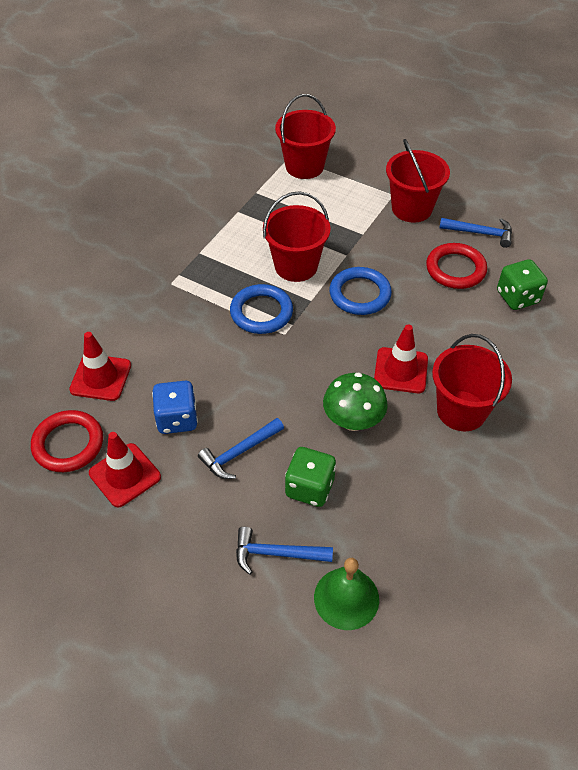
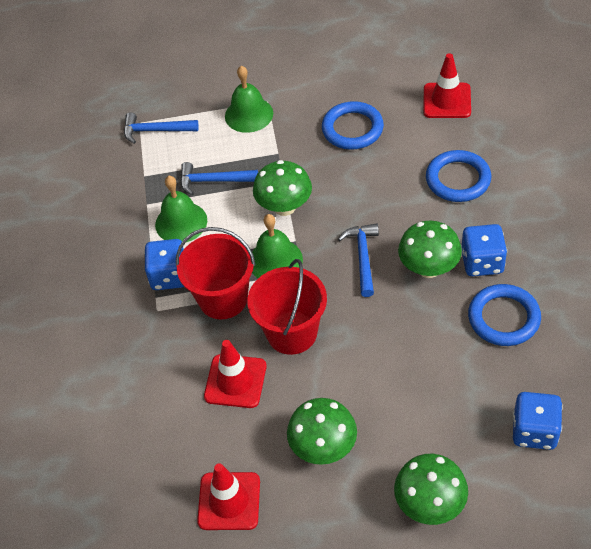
blue dice: [152,381,198,434] = 1 -> [144,239,185,290] [461,224,507,276] [513,392,563,450] = 3
blue ring: [230,284,293,334] [329,267,392,315] = 2 -> [322,101,384,150] [426,150,491,202] [468,284,541,346] = 3
green bell: [314,558,379,630] = 1 -> [155,176,207,242] [225,66,273,133] [252,214,303,278] = 3
green dice: [285,447,336,507] [497,259,548,310] = 2 -> none = 0
green mushroom: [323,372,388,431] = 1 -> [253,160,312,216] [287,398,357,465] [394,454,468,525] [398,221,462,278] = 4
red bucket: [263,191,331,282] [275,94,336,179] [386,139,450,223] [432,334,512,431] = 4 -> [176,227,256,319] [247,259,327,355] = 2
red ring: [31,410,103,472] [426,243,487,289] = 2 -> none = 0

